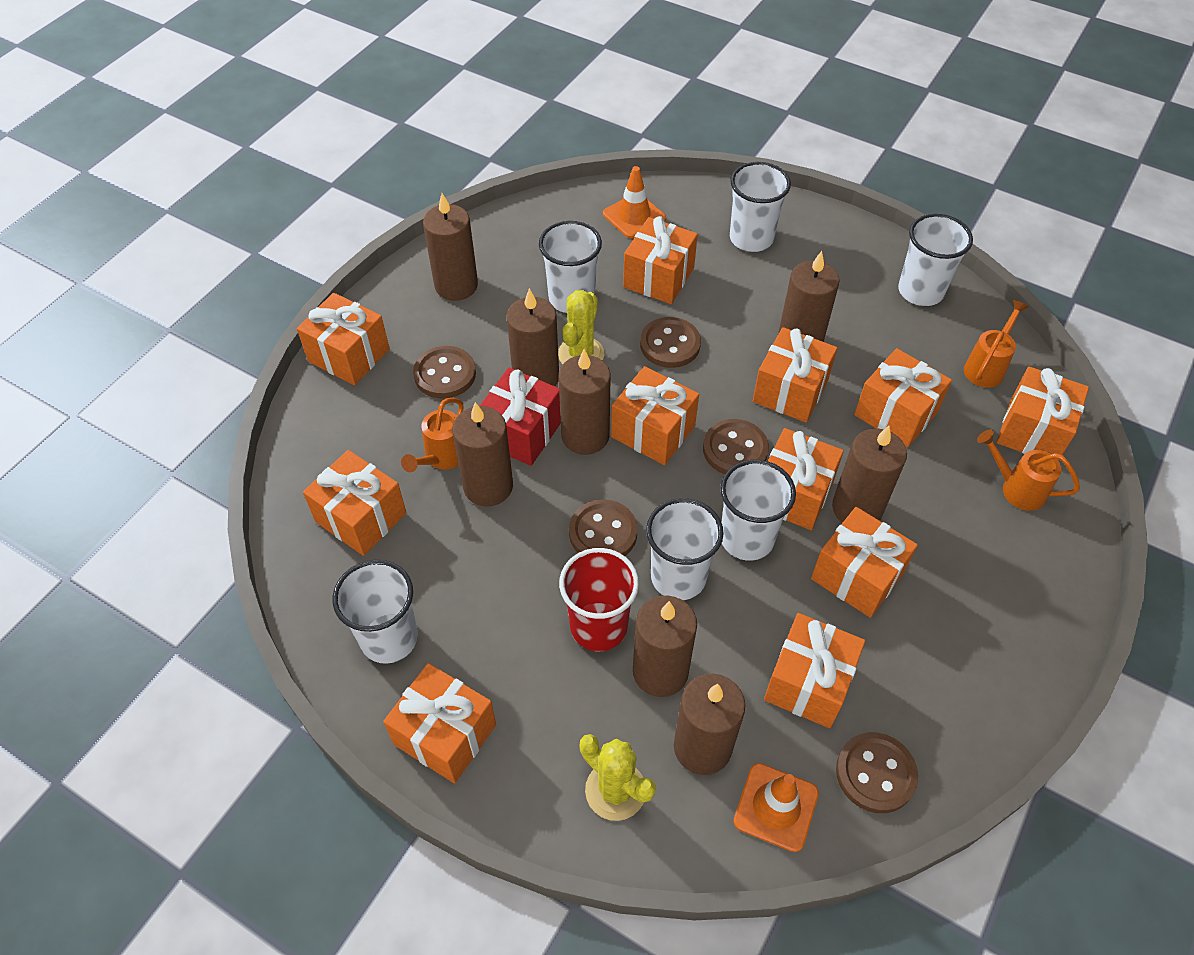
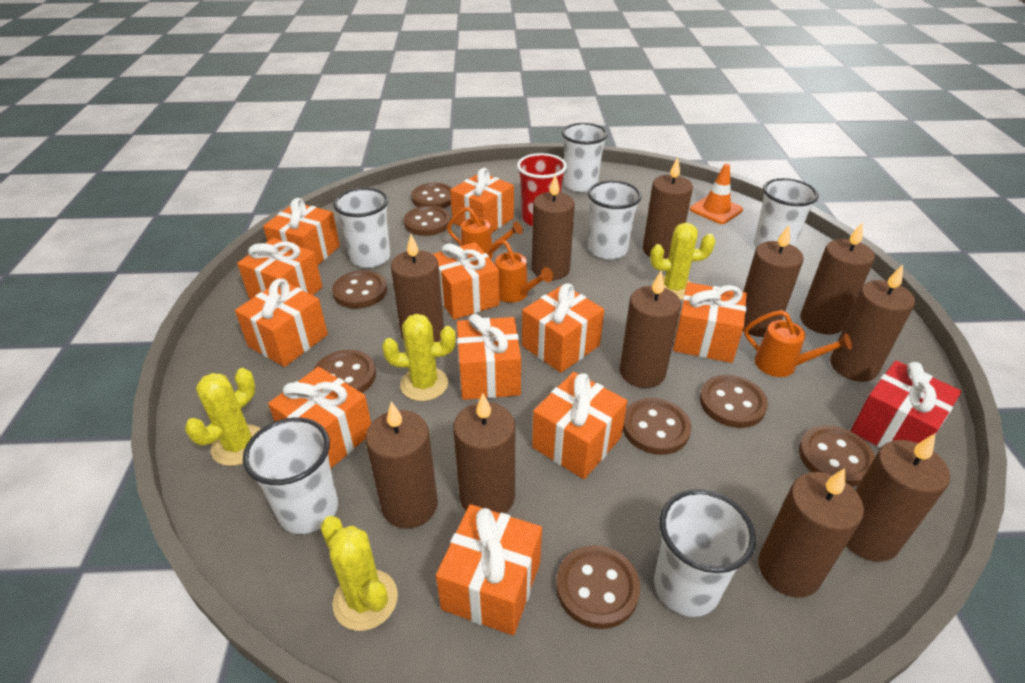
brown button: [413,346,476,399] [569,499,638,556] [640,317,701,368] [703,419,769,474] [836,732,918,813] = 5 -> [313,350,376,393] [332,270,387,309] [404,206,451,236] [411,183,453,208] [556,545,640,629] [623,398,691,455] [700,375,768,428] [799,425,875,487] = 8
brown candle: [423,193,478,301] [452,402,513,507] [506,288,559,386] [559,349,611,455] [633,596,697,697] [674,674,745,775] [778,251,839,342] [832,426,907,523] = 8 -> [365,401,438,529] [391,234,444,342] [453,393,515,513] [532,174,575,280] [619,270,681,388] [643,157,693,259] [743,225,804,337] [758,468,864,598] [800,222,875,335] [830,265,915,382] [846,434,950,562] = 11
orange traffic cone: [603,166,666,238] [733,763,819,852] = 2 -> [690,164,743,224] = 1
yellow cactus: [558,290,604,364] [580,734,656,821] = 2 -> [185,368,261,466] [320,516,398,631] [382,314,456,401] [650,223,715,300] = 4

